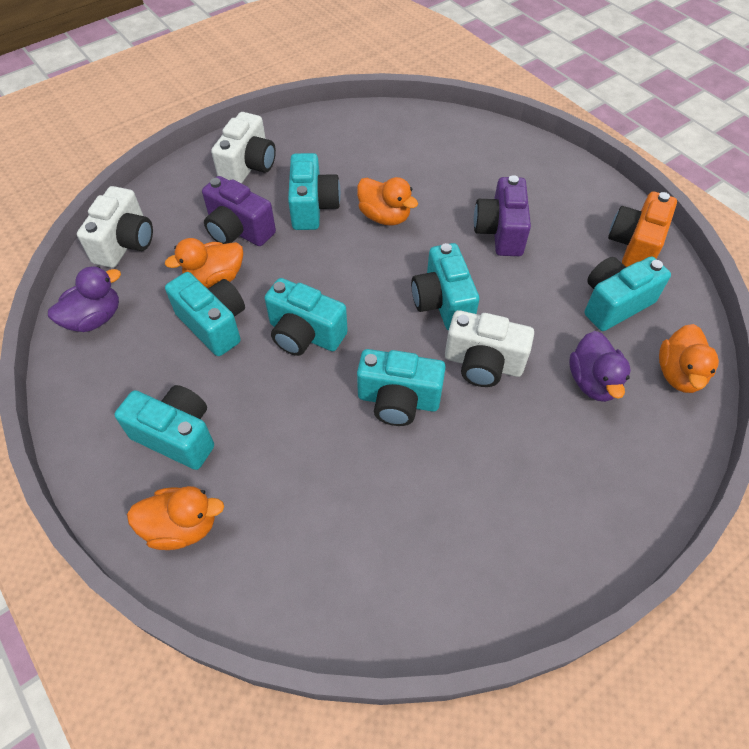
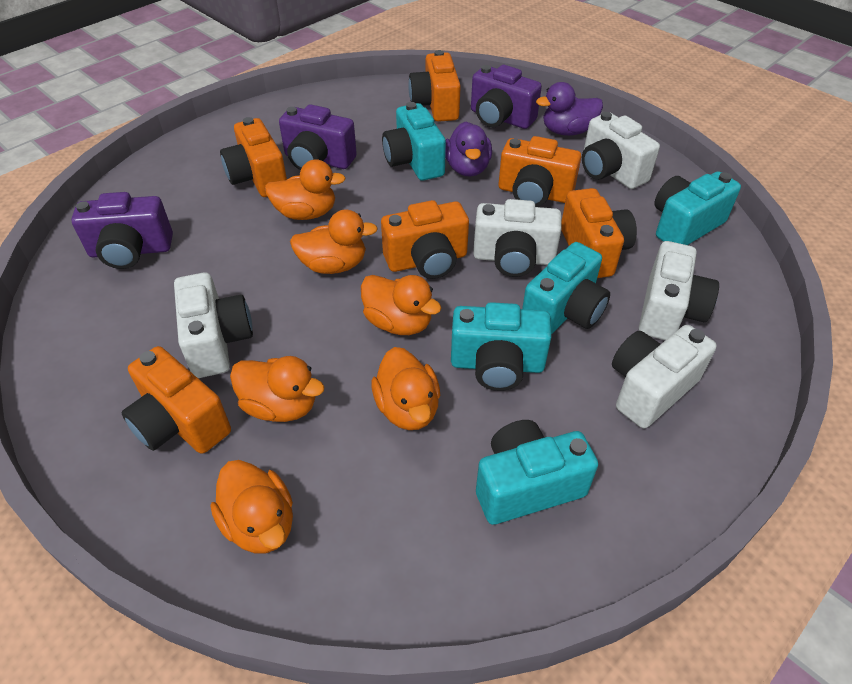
orange camera: [608,192,677,267] = 1 -> [121,346,231,454] [220,117,287,197] [381,200,469,279] [408,50,461,122] [498,136,581,207] [561,188,637,278] = 6
orange duck: [127,486,224,550] [165,238,243,288] [357,177,418,226] [659,324,719,393] = 4 -> [210,460,293,553] [230,356,324,422] [265,159,346,220] [290,210,378,274] [361,275,441,335] [371,347,440,430] = 6
purple camera: [202,176,276,246] [474,175,531,256] = 2 -> [71,192,173,269] [279,104,357,170] [471,65,542,129] = 3
turquoise camera: [114,385,214,470] [165,272,245,356] [265,278,348,356] [288,153,341,230] [357,349,446,426] [411,243,479,330] [584,256,671,331] = 7 -> [382,102,446,181] [451,302,552,391] [476,420,598,525] [522,242,610,334] [654,171,741,245] = 5
white camera: [77,186,153,268] [211,112,276,184] [445,310,534,387] = 3 -> [174,272,253,378] [473,199,562,277] [582,112,660,189] [612,325,717,428] [639,241,719,340] = 5

